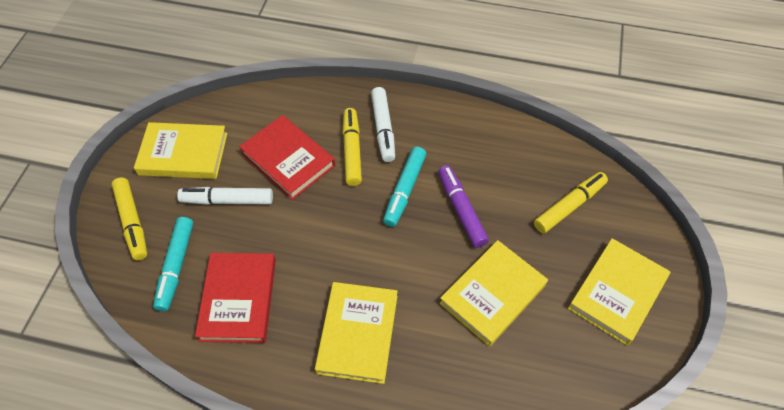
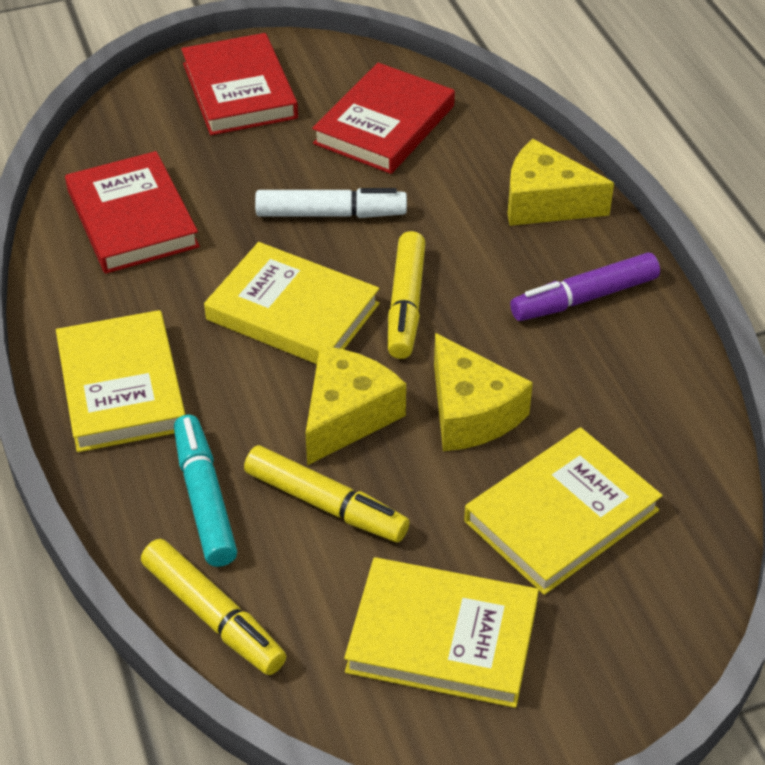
red book: [195,253,276,343] [239,115,335,200] = 2 -> [65,151,200,274] [181,33,298,135] [312,63,455,174] = 3
turquoise marker: [153,217,193,311] [383,147,426,227] = 2 -> [174,415,237,567] = 1
white marker: [177,187,273,205] [371,87,395,162] = 2 -> [255,188,407,218] = 1
yellow cheese: none = 0 -> [305,346,406,465] [434,333,533,451] [507,139,614,226] = 3

